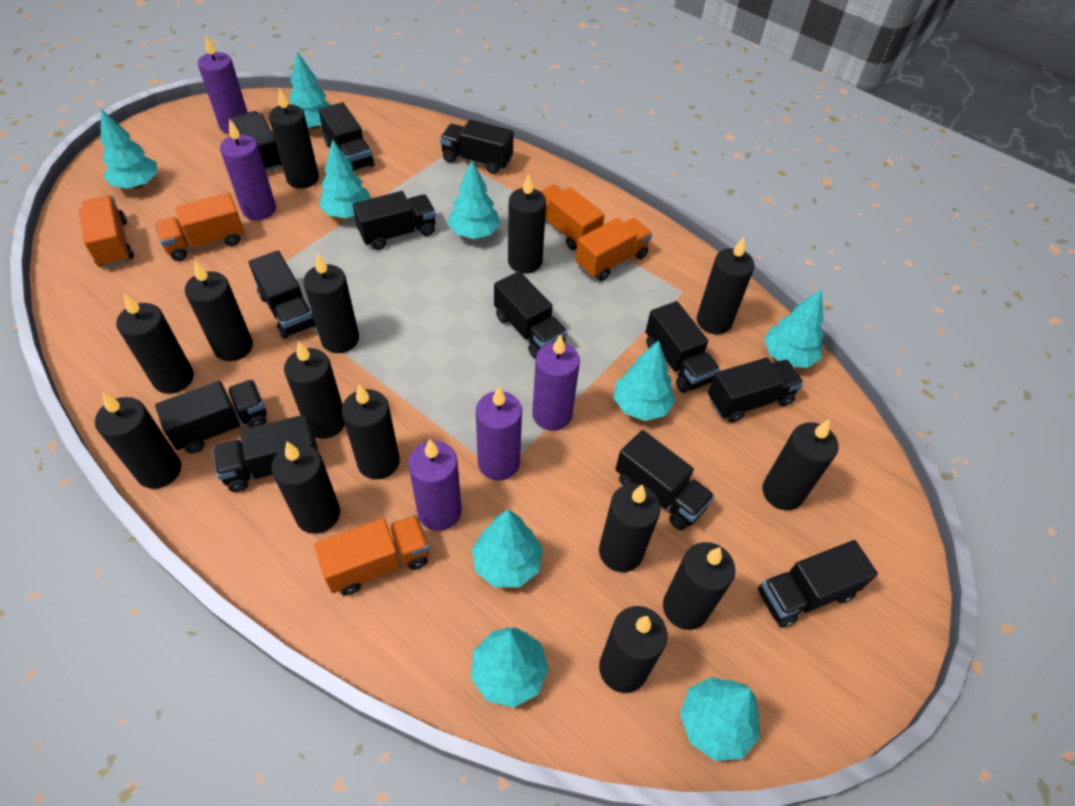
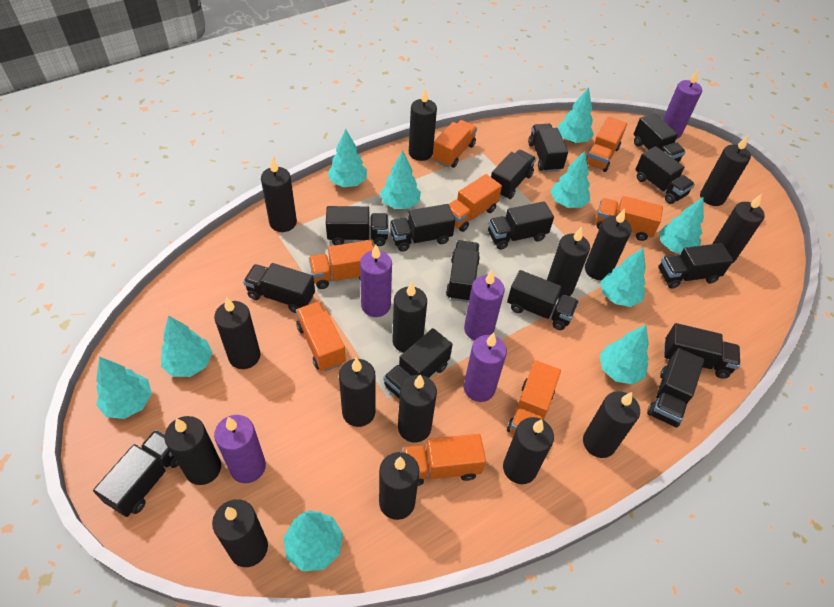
black candle: [95,392,181,489] [116,293,194,394] [185,261,253,361] [269,88,319,189] [271,442,340,534] [284,341,345,439] [303,253,359,353] [341,384,400,479] [508,174,546,274] [599,484,661,572] [599,606,668,693] [663,542,735,630] [697,237,754,334] [762,419,838,510] = 14 -> [164,416,221,485] [212,499,268,567] [214,297,261,369] [261,157,297,232] [339,358,376,427] [379,452,419,520] [392,282,427,353] [398,375,437,443] [409,88,437,161] [503,417,554,484] [547,227,590,298] [583,391,640,458] [585,208,632,280] [700,135,751,206] [712,194,764,263] = 15
black truck: [155,380,267,453] [213,414,318,492] [232,111,282,172] [249,251,316,339] [319,102,375,172] [353,191,436,250] [440,119,514,174] [494,271,567,359] [615,430,715,530] [645,301,720,393] [708,358,804,423] [758,540,878,628] = 12 -> [93,430,178,517] [243,263,315,313] [326,206,388,246] [383,328,453,399] [390,204,455,252] [446,240,480,302] [488,201,554,250] [491,150,536,199] [507,270,579,330] [528,124,568,172] [634,113,686,162] [635,146,695,204] [647,348,704,428] [658,243,733,289] [664,323,740,379] = 15
orange truck: [79,195,134,268] [155,193,244,261] [314,515,430,596] [540,185,604,250] [575,218,652,281] = 5 -> [296,302,346,371] [309,240,374,289] [402,434,486,486] [433,120,477,168] [449,174,502,232] [507,360,561,434] [586,117,627,172] [596,196,663,241] = 8
turquoise tree: [101,109,158,189] [290,52,331,129] [319,139,371,218] [448,161,500,239] [471,627,549,708] [472,509,543,587] [613,340,675,421] [680,677,760,761] [764,289,824,368] = 9 -> [96,357,152,419] [161,315,213,377] [283,510,343,571] [328,129,367,187] [380,150,421,209] [551,151,590,208] [558,87,594,143] [599,325,649,385] [601,248,646,307] [659,197,704,254] = 10

